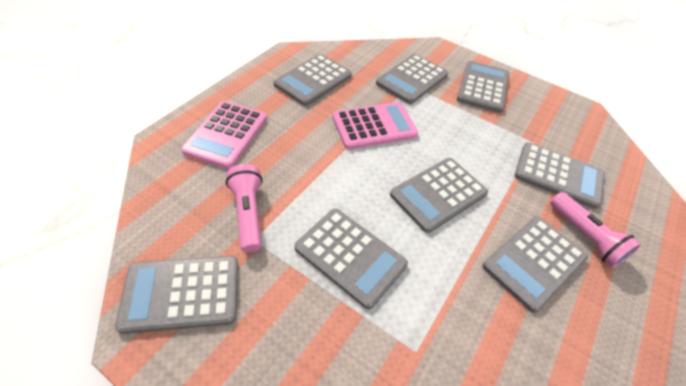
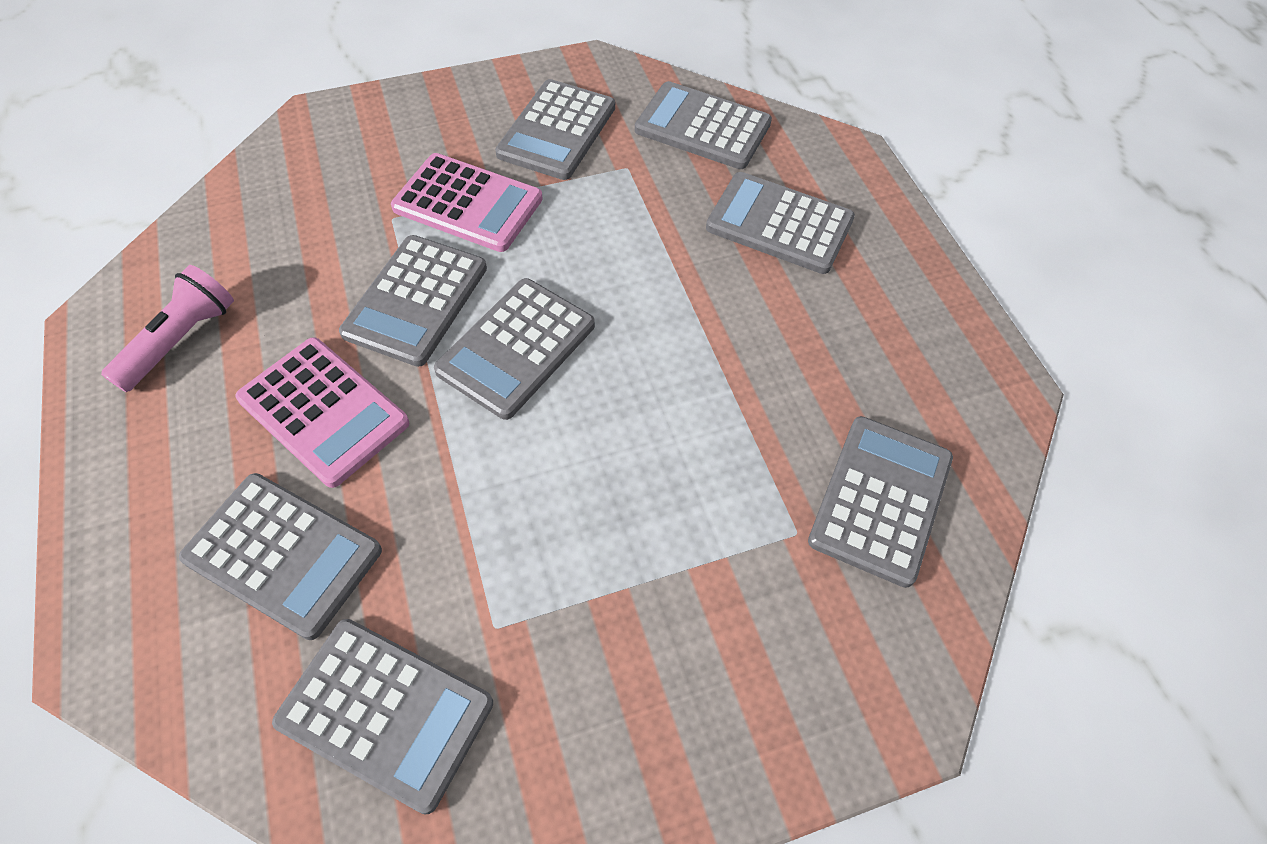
pink flashlight: [226,164,263,253] [550,192,641,268] = 2 -> [101,265,234,392] = 1

